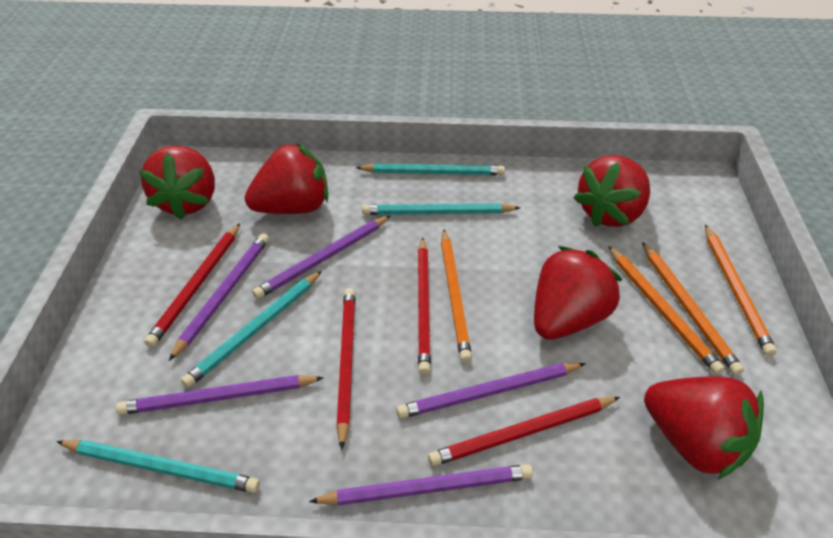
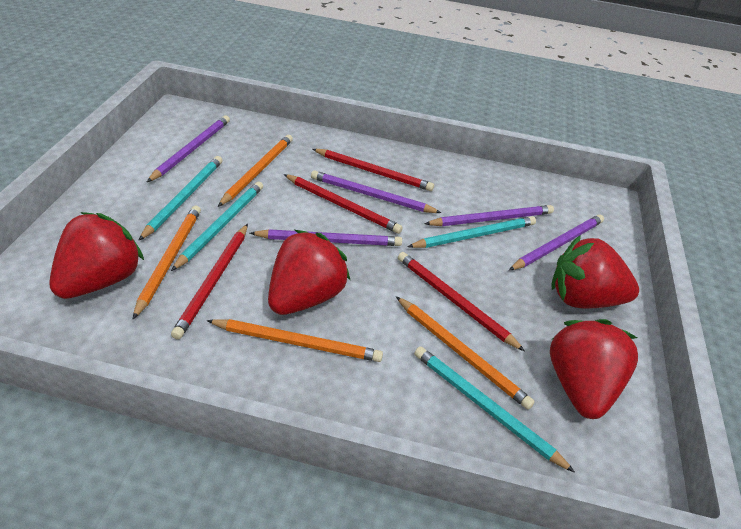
red strawberry: [139,146,215,220] [245,143,328,214] [534,246,622,340] [574,155,650,227] [644,376,764,480] = 5 -> [49,212,144,299] [268,230,350,315] [550,319,638,419] [551,235,639,309] = 4

